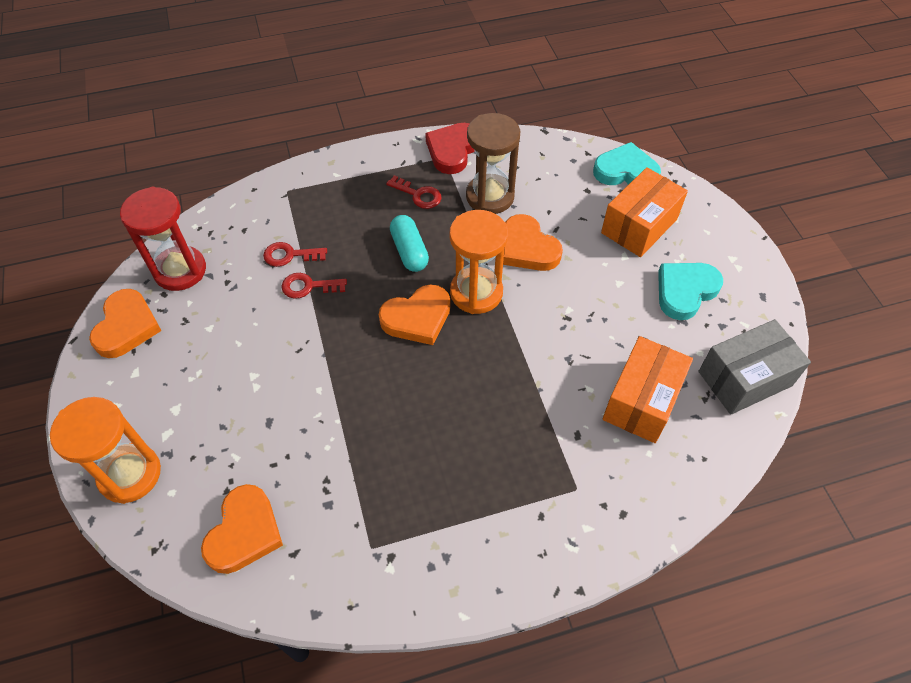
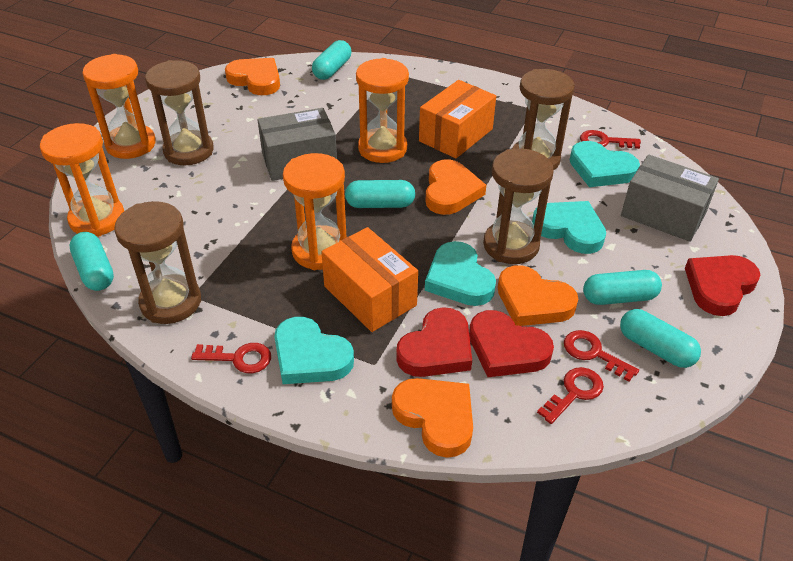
brown hourglass: [466,113,520,214] = 1 -> [114,201,201,324] [145,60,214,165] [483,148,554,264] [512,69,574,170] = 4
grey box: [698,319,811,415] = 1 -> [258,108,337,181] [621,155,719,242] = 2
orange hourglass: [50,397,161,504] [449,210,508,314] = 2 -> [40,123,124,237] [82,54,156,159] [283,153,346,270] [356,58,409,163] = 4
red heart: [425,123,475,174] = 1 -> [396,307,472,377] [469,310,554,377] [685,255,760,316] = 3
red hourglass: [120,187,206,291] = 1 -> none = 0
red key: [263,242,327,267] [281,273,347,299] [386,175,441,209] = 3 -> [191,343,271,373] [537,367,604,424] [564,330,639,382] [580,130,641,149] = 4
turquoise capsule: [390,215,429,272] = 1 -> [69,232,114,291] [312,40,351,80] [345,180,415,208] [583,270,662,305] [620,309,701,368] = 5
turquoise heart: [593,142,661,185] [658,263,723,320] = 2 -> [274,317,354,384] [425,241,496,306] [532,201,606,254] [570,141,640,187] = 4

